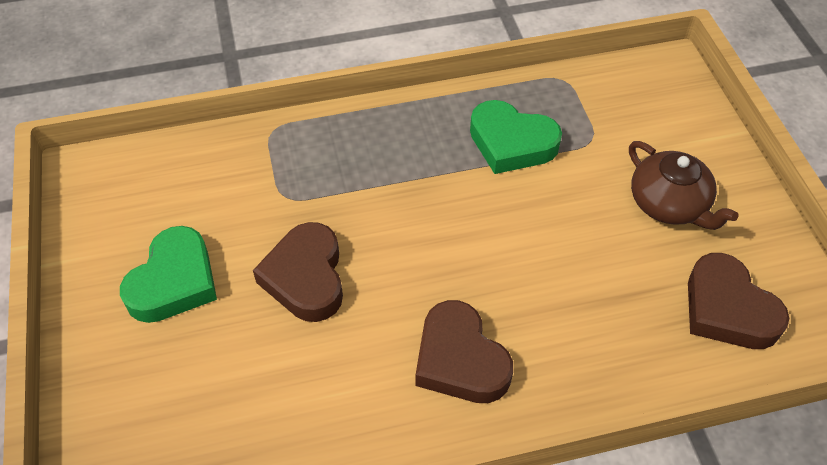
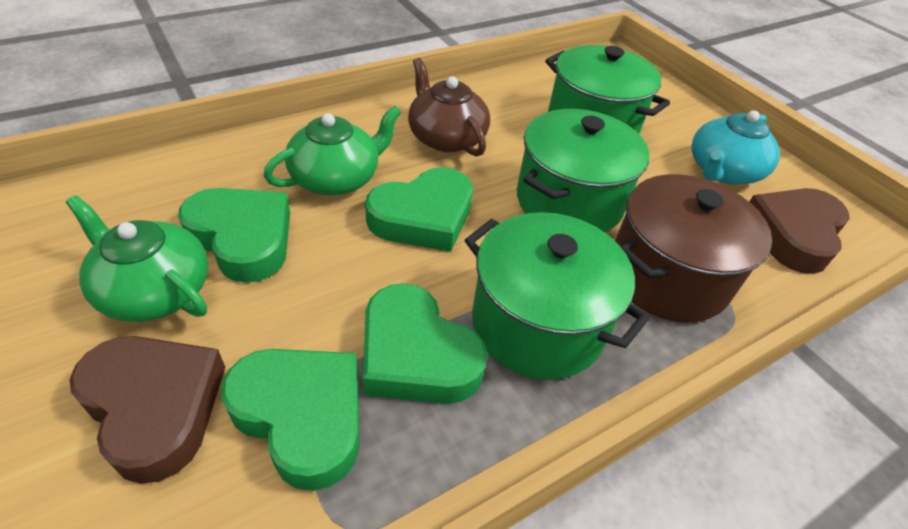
brown heart: [253,222,343,322] [415,300,513,403] [688,253,789,349] = 3 -> [70,336,225,484] [749,188,850,274] = 2
brown pot: none = 0 -> [615,174,772,323] = 1
green heart: [120,226,217,323] [470,100,562,174] = 2 -> [178,188,290,283] [221,349,359,491] [363,283,488,404] [365,167,473,252] = 4
green pot: none = 0 -> [465,212,649,380] [517,109,649,233] [545,45,670,134] = 3
green teapot: none = 0 -> [66,195,208,322] [264,106,402,195] = 2
turquoise teapot: none = 0 -> [692,110,780,184] = 1

